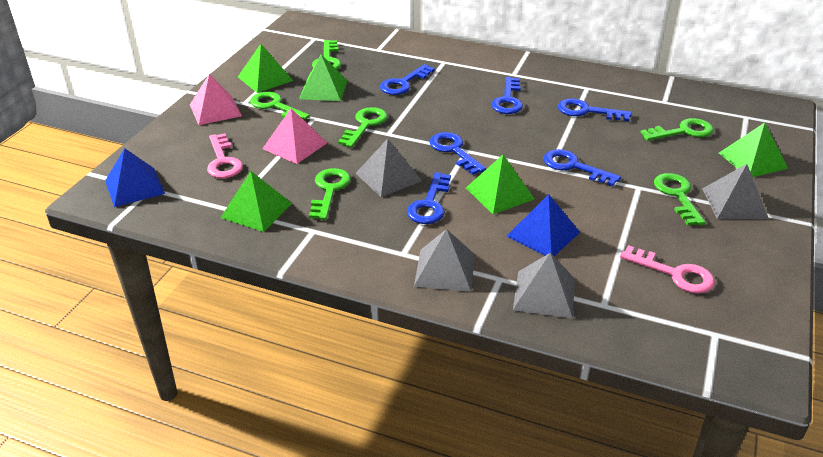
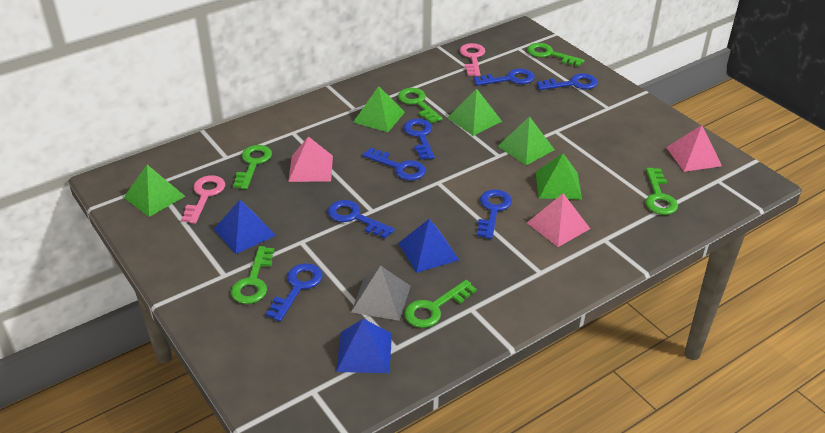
blue key: [380,64,435,95] [407,172,451,224] [430,132,486,175] [491,77,523,114] [544,149,621,186] [558,98,632,121] = 6 -> [266,263,323,321] [328,200,395,239] [362,148,426,181] [403,119,435,160] [474,69,534,86] [477,189,512,239] [537,73,598,90] = 7
blue pyramid: [105,148,165,207] [507,194,580,256] = 2 -> [214,200,276,254] [336,319,392,373] [398,219,459,273] = 3
grey pyramid: [355,139,422,197] [414,229,475,292] [513,253,575,319] [702,164,769,219] = 4 -> [351,265,411,321] = 1
pink pyramid: [190,74,242,125] [262,108,327,164] = 2 -> [288,136,333,182] [527,193,590,247] [666,125,722,172] = 3

